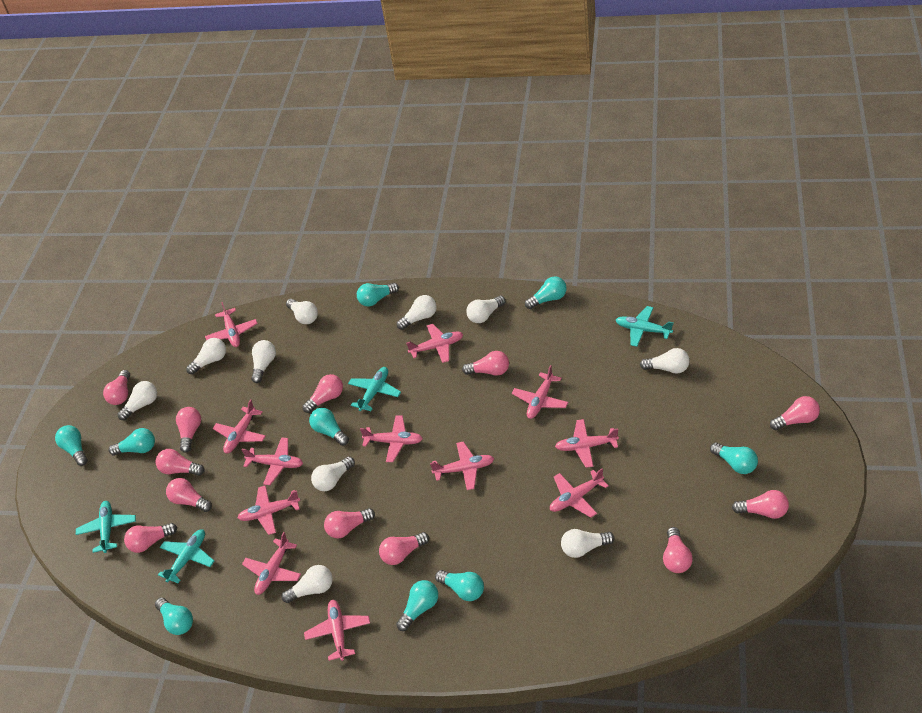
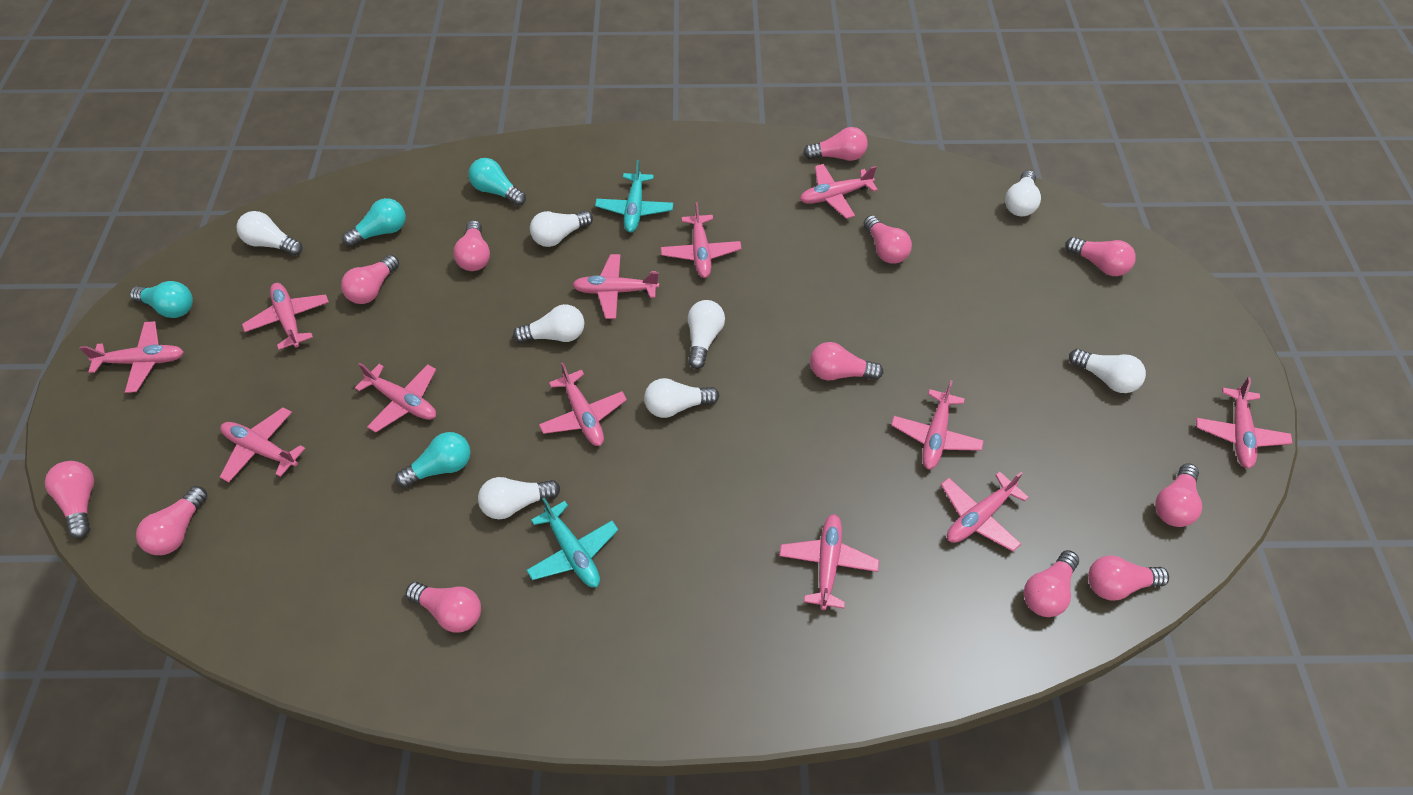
turquoise light bulb: [55,425,88,466] [109,428,155,455] [155,597,193,635] [309,408,349,446] [357,283,399,306] [396,580,438,631] [435,570,484,601] [525,277,567,309] [710,442,758,474] = 9 -> [130,281,193,318] [342,198,406,247] [395,432,471,488] [469,158,526,206] = 4
turquoise plane: [76,501,136,553] [158,529,214,583] [348,367,401,411] [616,306,674,347] = 4 -> [526,497,618,587] [595,160,673,233] = 2
white light bulb: [118,381,157,420] [186,338,226,375] [251,340,276,383] [281,565,333,603] [286,299,318,324] [311,456,355,491] [397,295,437,330] [466,296,505,323] [561,529,615,558] [640,348,690,374] = 10 -> [237,211,303,256] [478,477,560,519] [513,304,584,343] [530,211,593,247] [644,378,719,418] [688,300,725,369] [1005,170,1041,216] [1069,349,1146,393] = 8

